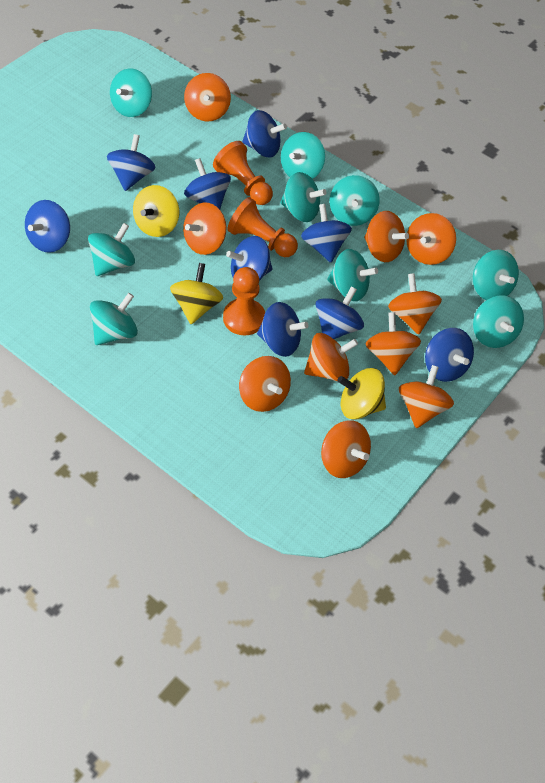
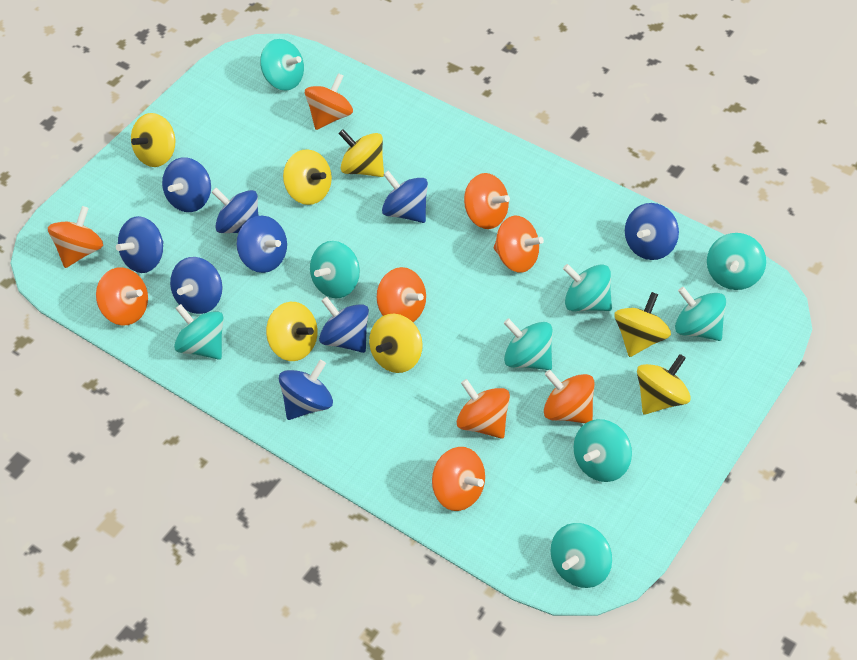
orange pawn: [213,141,273,205] [223,267,265,336] [228,197,298,257] = 3 -> none = 0
orange spinning top: [183,203,226,255] [184,73,231,122] [239,356,291,412] [304,333,358,381] [321,420,371,478] [364,211,409,262] [366,312,421,375] [388,273,442,335] [399,365,454,428] [406,213,456,265] = 10 -> [48,206,103,268] [96,267,148,326] [305,73,353,130] [377,267,426,322] [432,447,485,511] [457,379,510,439] [464,173,510,229] [493,216,544,273] [544,370,595,423] = 9
yellow spinning top: [133,185,179,237] [170,263,223,324] [338,368,386,420] = 3 -> [131,113,175,167] [266,302,318,361] [283,149,332,205] [338,129,384,177] [369,314,423,373] [614,292,671,357] [637,354,691,414] = 7

